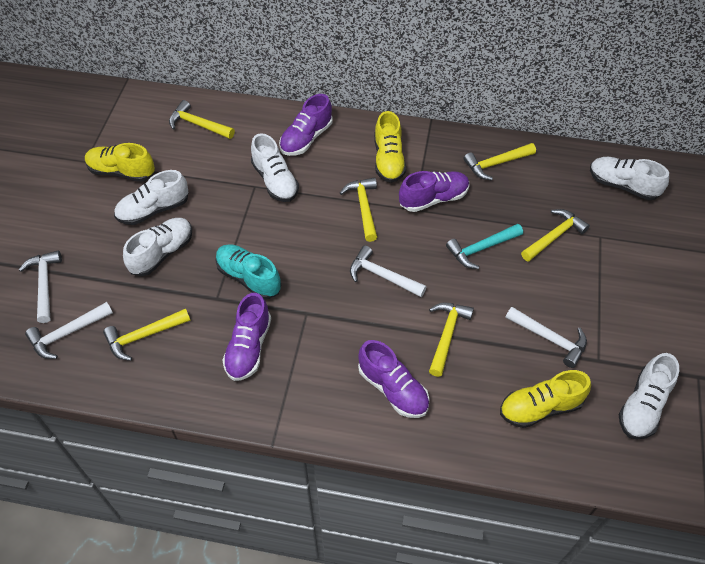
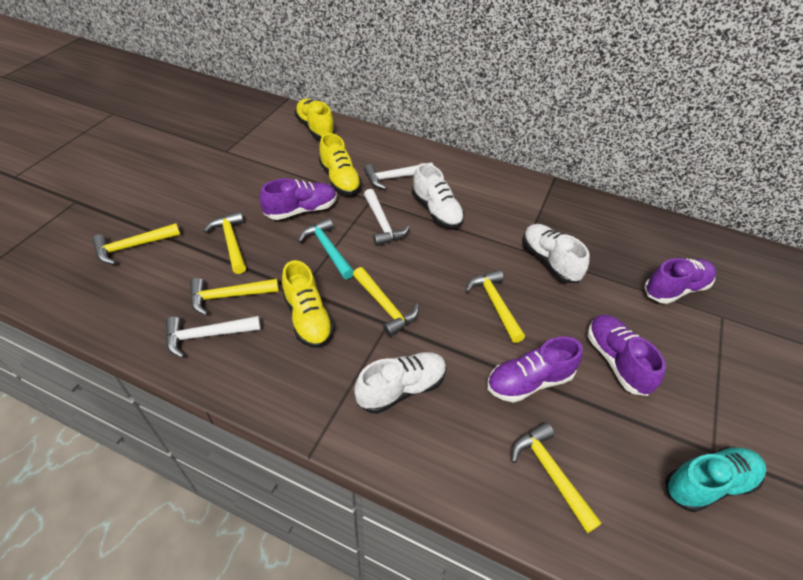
white hammer: [19,251,62,323] [25,302,113,359] [350,245,427,297] [506,307,587,368] = 4 -> [166,316,261,358] [364,162,434,189] [364,189,410,246] = 3
white shoe: [114,170,188,225] [123,218,192,276] [251,133,299,202] [590,157,669,200] [619,353,679,439] = 5 -> [354,352,447,414] [412,163,464,228] [523,224,590,283] = 3

